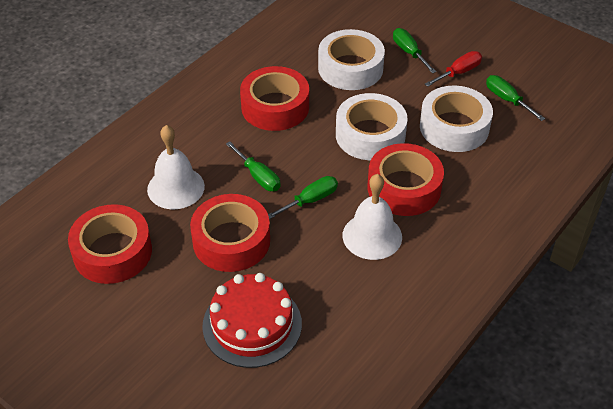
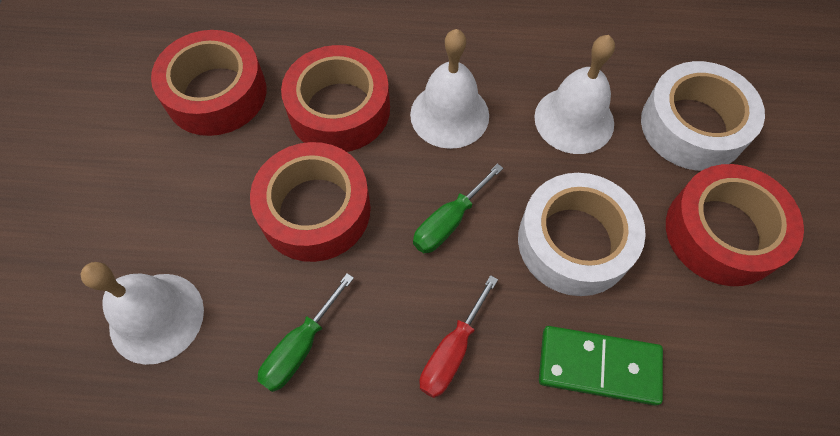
green domino: none = 0 -> [539,326,663,406] = 1
green screwdriver: [226,141,281,191] [268,176,338,219] [393,28,436,73] [486,75,545,121] = 4 -> [257,273,354,392] [413,163,503,253] = 2
red cake: [202,273,302,368] = 1 -> none = 0
white bell: [147,125,205,209] [343,174,402,260] = 2 -> [80,262,204,365] [410,29,489,149] [534,35,615,154] = 3
white tape: [318,29,385,90] [336,93,408,160] [420,86,493,152] = 3 -> [518,173,646,296] [641,61,765,171] = 2

